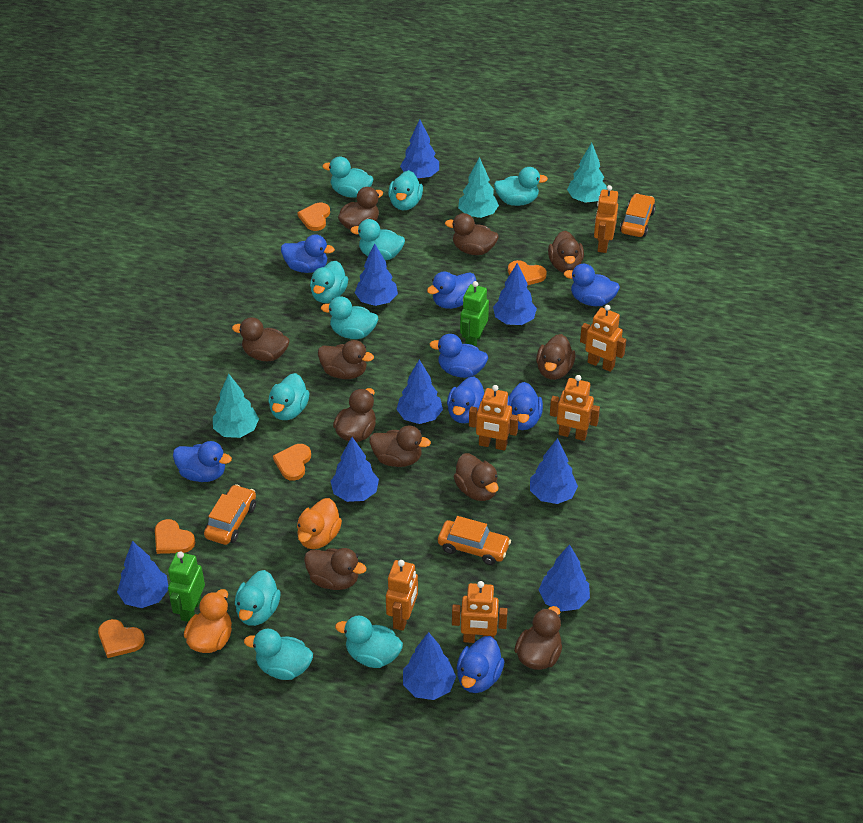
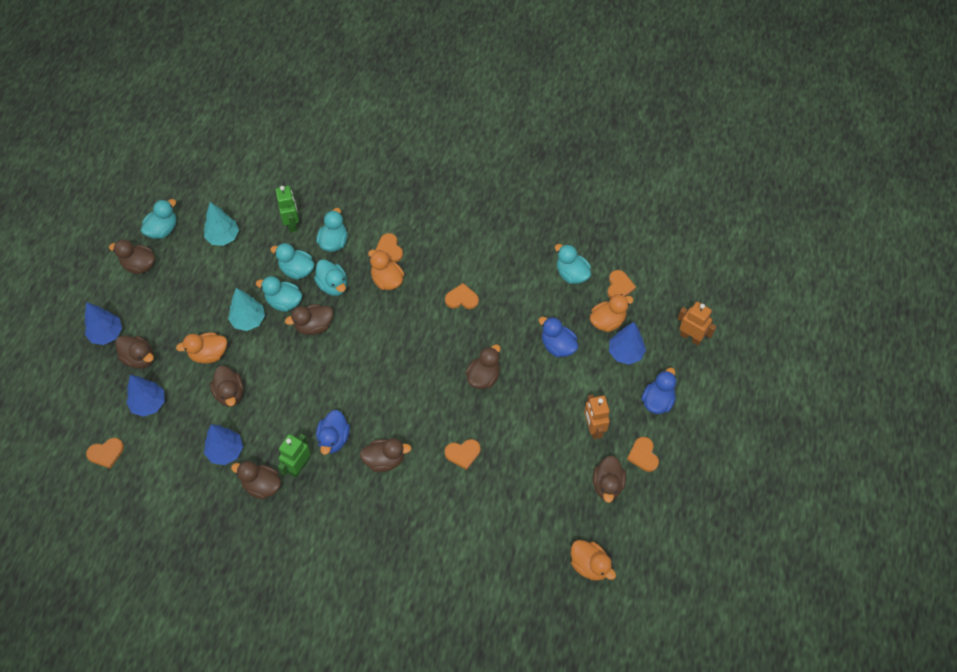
blue duck: [173,441,232,482] [281,234,335,273] [427,271,476,309] [430,334,488,378] [447,377,484,423] [457,636,505,693] [507,382,543,430] [564,264,620,306] = 8 -> [316,410,350,455] [539,317,578,357] [642,368,676,414] = 3
blue tree: [117,541,168,608] [331,437,379,502] [355,243,398,306] [396,359,443,424] [400,119,439,179] [403,632,456,700] [493,263,537,325] [530,438,578,504] [539,544,590,611] = 9 -> [85,302,122,345] [126,375,165,417] [204,424,243,465] [609,322,646,365] = 4
brown duck: [232,317,290,361] [304,548,366,590] [318,340,374,379] [333,388,376,442] [338,187,383,230] [369,426,431,467] [445,213,499,255] [453,453,499,501] [514,606,562,670] [536,334,576,380] [548,231,584,273] = 11 -> [109,239,155,274] [116,336,154,369] [210,366,244,407] [231,461,281,499] [285,304,333,335] [360,438,411,472] [465,344,501,389] [593,455,626,503] = 8
orange car: [204,484,256,545] [438,516,511,565] [620,193,656,237] = 3 -> none = 0
orange duck: [184,589,232,653] [297,498,342,549] = 2 -> [176,333,227,363] [368,250,404,290] [571,540,616,581] [590,294,633,332] = 4
orange heart: [98,619,145,658] [155,519,196,554] [273,444,311,481] [297,203,330,231] [508,260,547,285] = 5 -> [86,438,124,469] [375,233,403,262] [445,283,479,309] [445,439,480,470] [607,270,636,299] [627,437,659,472] = 6
orange robot: [386,560,418,631] [452,581,508,643] [469,385,519,451] [550,375,600,441] [580,305,626,372] [594,185,618,253] = 6 -> [584,395,610,439] [678,302,717,345] = 2
turquoise duck: [235,570,281,626] [244,629,313,680] [268,373,309,420] [310,261,348,303] [321,296,378,339] [322,157,374,198] [335,615,403,668] [350,219,405,260] [388,170,423,210] [494,167,548,206] = 10 -> [141,199,176,239] [256,276,302,312] [270,243,315,280] [314,259,347,296] [317,208,347,252] [555,244,591,284] = 6
turquoise tree: [213,374,259,438] [458,157,499,218] [567,143,607,203] = 3 -> [204,202,239,246] [228,288,265,331] = 2

